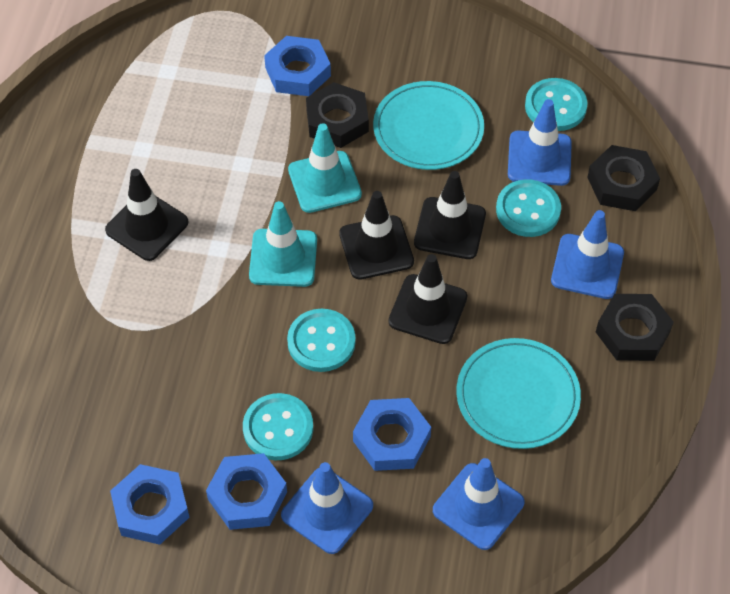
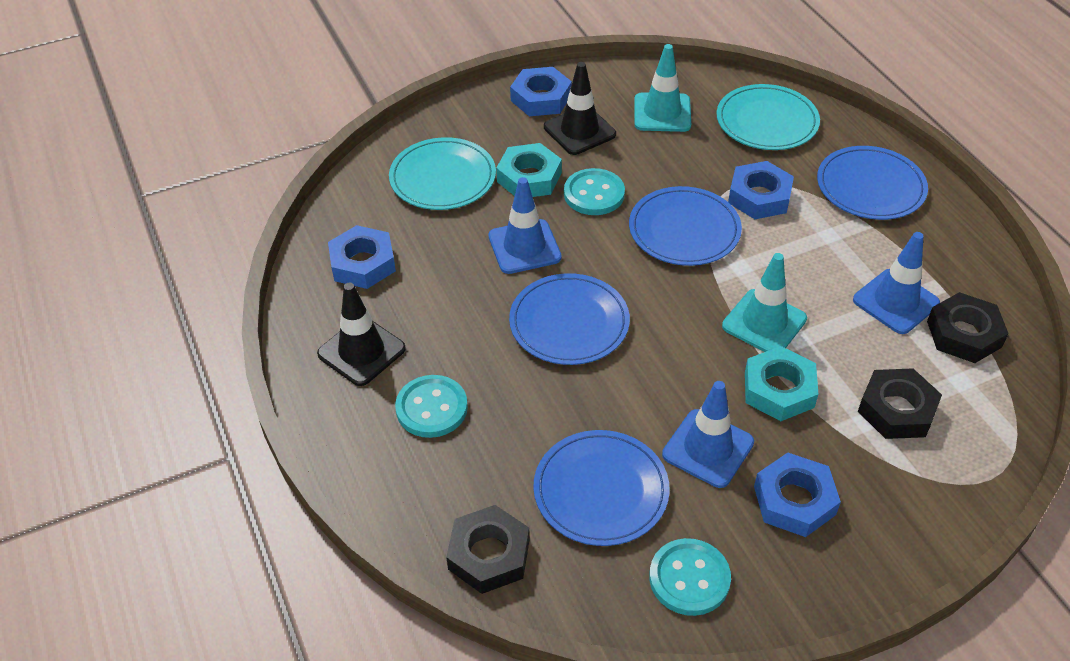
black traffic cone: [105,169,189,261] [339,191,414,280] [388,254,467,344] [414,171,486,259] = 4 -> [317,283,406,386] [544,62,616,155] = 2
blue plate: none = 0 -> [509,273,630,365] [533,430,670,546] [629,186,742,266] [817,146,928,220] = 4
blue traffic cone: [281,462,373,554] [433,458,524,550] [508,99,572,186] [551,210,624,299] = 4 -> [488,177,562,274] [662,381,754,488] [853,232,940,334] = 3
turquoise button: [243,393,313,460] [287,309,356,372] [496,179,561,237] [525,78,588,131] = 4 -> [395,375,468,438] [564,168,625,215] [649,538,731,616] = 3
turquoise nut: none = 0 -> [496,143,562,197] [745,346,818,421] = 2

